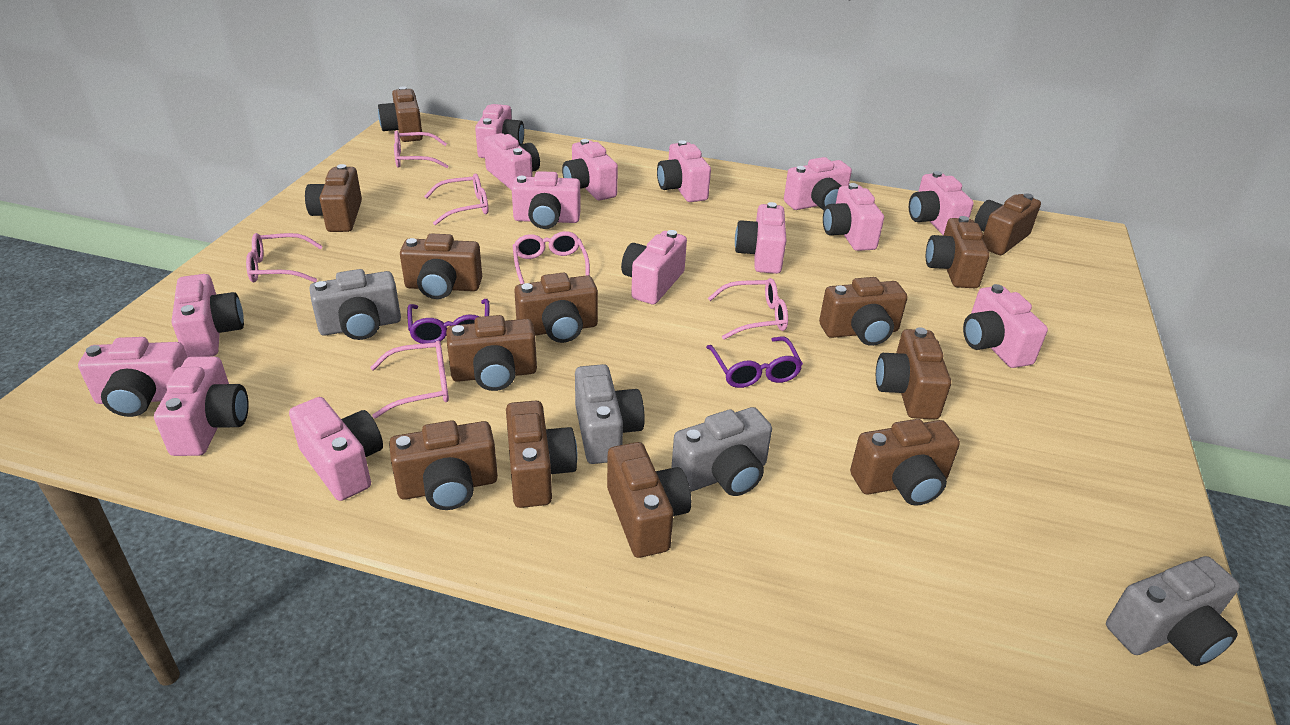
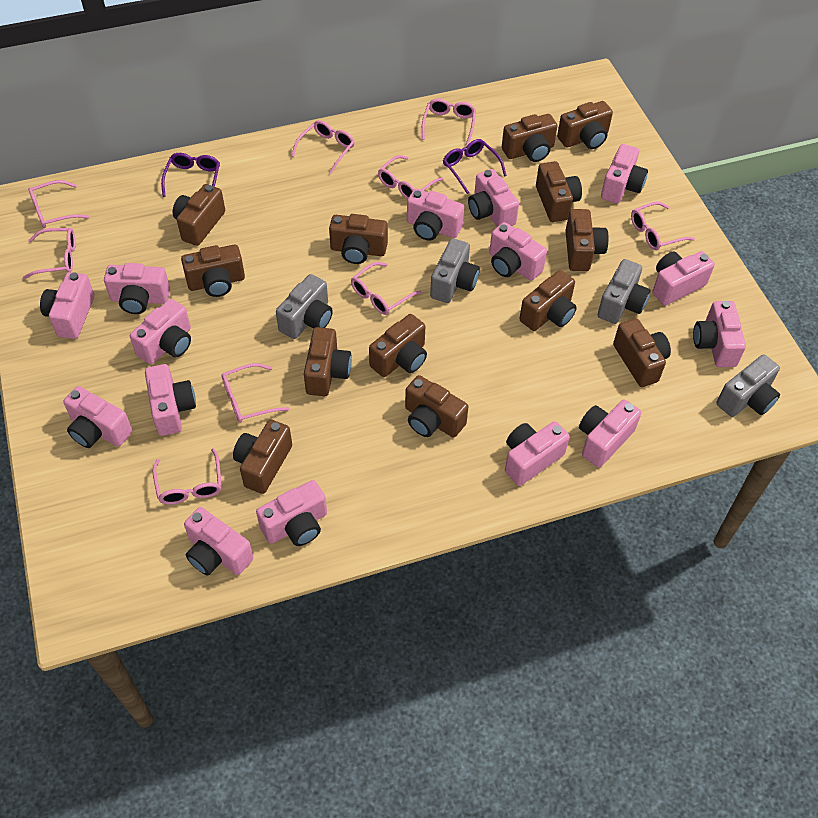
pink glasses: [246,233,322,282] [370,341,449,419] [394,130,449,168] [424,174,489,225] [513,231,590,284] [708,278,788,340] = 6 -> [23,228,76,279] [28,180,90,228] [153,448,222,505] [221,363,290,423] [291,120,355,175] [351,262,421,315] [378,155,443,199] [422,99,476,146] [631,202,695,250] = 9

